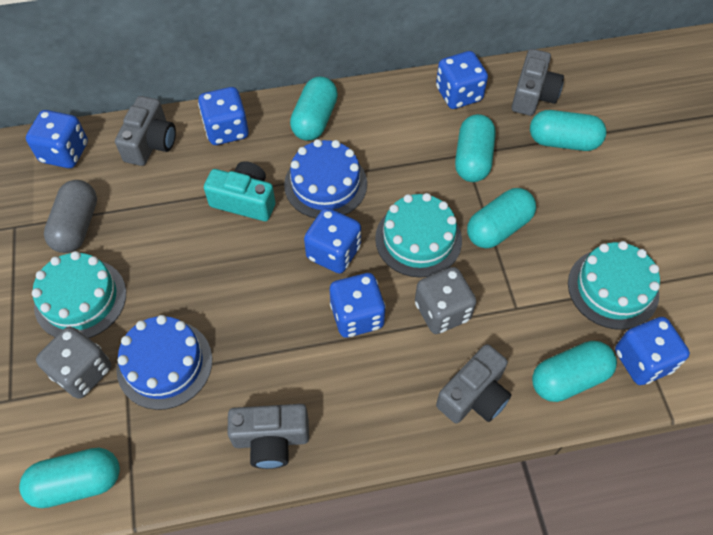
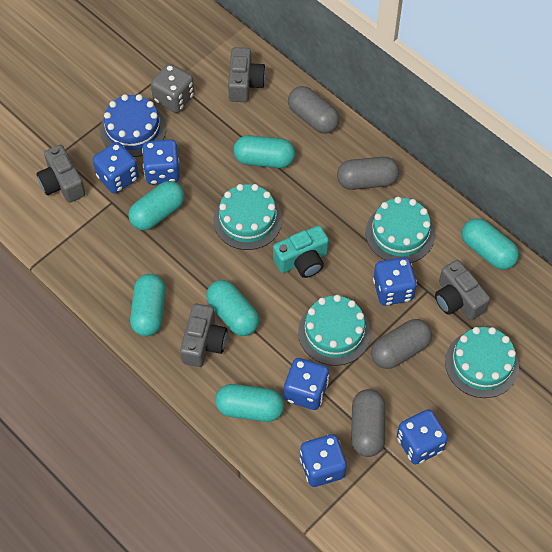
blue cake: [117,315,212,410] [284,139,367,218] = 2 -> [100,94,166,157] = 1
grey capsule: [44,180,97,253] = 1 -> [288,86,340,134] [337,157,399,190] [351,389,385,457] [371,319,432,369] = 4
grey dice: [36,326,111,399] [415,267,476,334] = 2 -> [151,63,195,113] = 1
turquoise cake: [32,251,126,338] [375,193,462,278] [568,241,660,330] = 3 -> [213,184,282,250] [298,295,371,366] [366,197,435,263] [445,327,519,398] = 4

